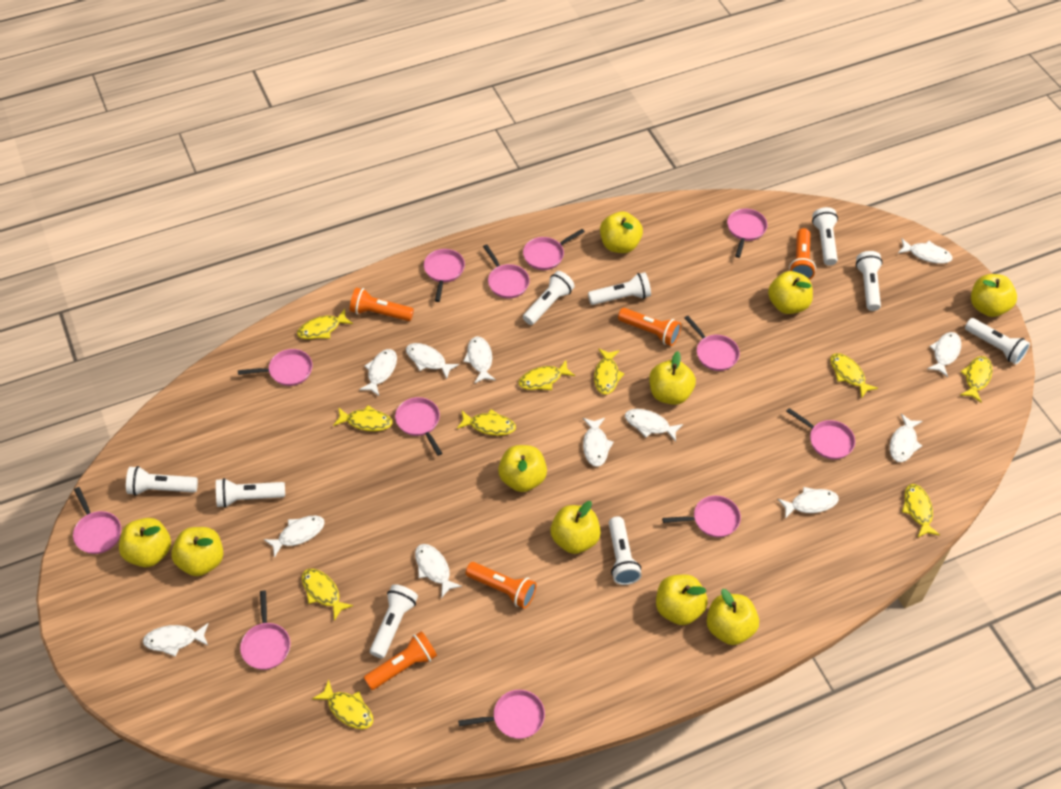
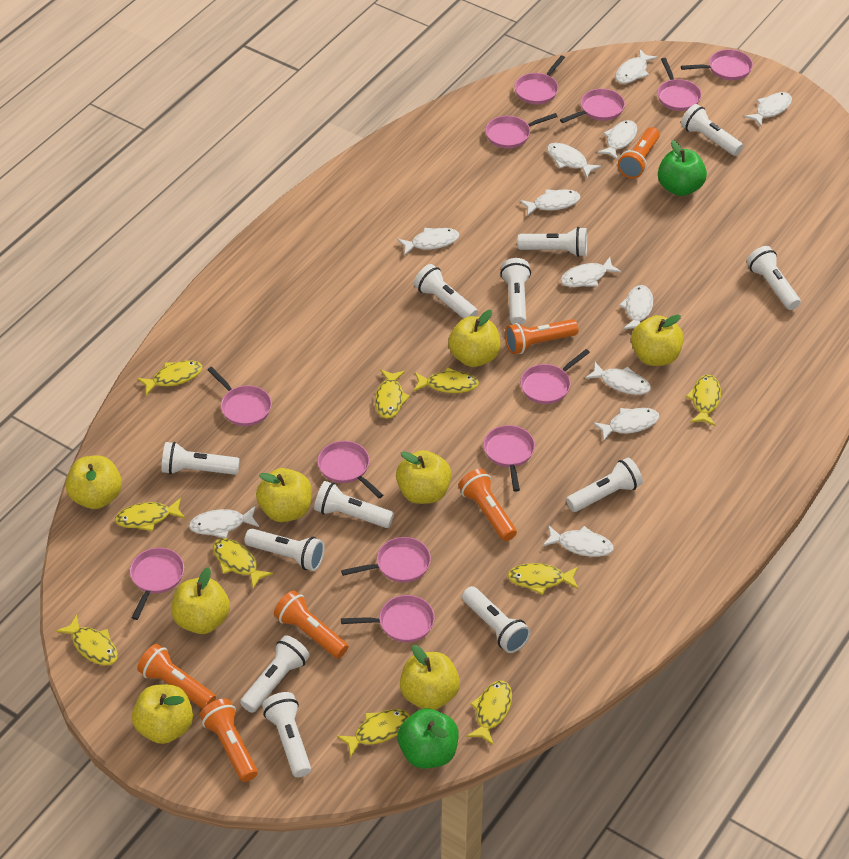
green apple: none = 0 -> [397,708,459,768] [658,140,707,196] = 2
orange flashlight: [350,287,414,321] [364,631,437,690] [465,562,536,609] [618,308,681,346] [789,228,816,280] = 5 -> [137,644,216,709] [200,699,258,782] [274,590,348,658] [458,469,517,541] [505,319,579,354] [618,127,660,179] = 6
white flashlight: [126,466,198,496] [216,478,285,508] [370,584,418,659] [523,271,575,325] [588,272,651,305] [609,516,642,585] [812,207,838,266] [856,251,883,311] [965,318,1030,364] = 9 -> [161,442,240,475] [240,635,310,713] [245,528,325,571] [262,692,311,777] [314,481,394,528] [414,264,478,319] [462,586,531,653] [500,258,531,325] [518,227,587,257] [566,457,643,512] [681,104,743,156] [747,246,801,310] = 12
yellow apple: [119,518,171,567] [171,527,223,576] [498,445,547,492] [550,501,601,554] [600,211,643,253] [649,351,696,405] [656,574,708,625] [706,589,759,645] [768,271,813,314] [971,274,1017,317] = 10 -> [66,455,122,509] [132,684,193,744] [171,567,230,634] [256,468,312,522] [396,450,451,504] [400,645,460,710] [448,310,501,367] [631,314,684,366] = 8

